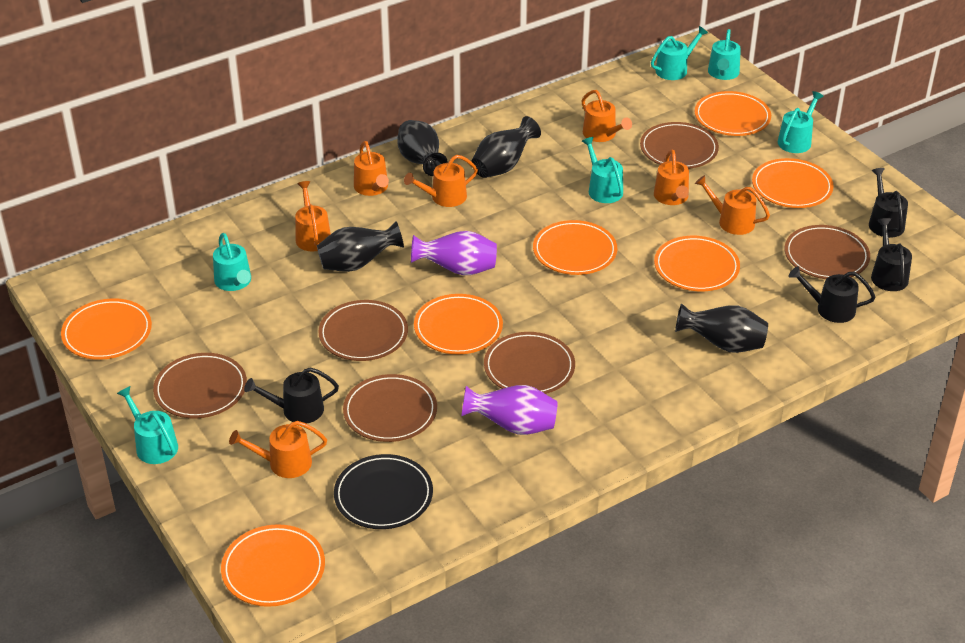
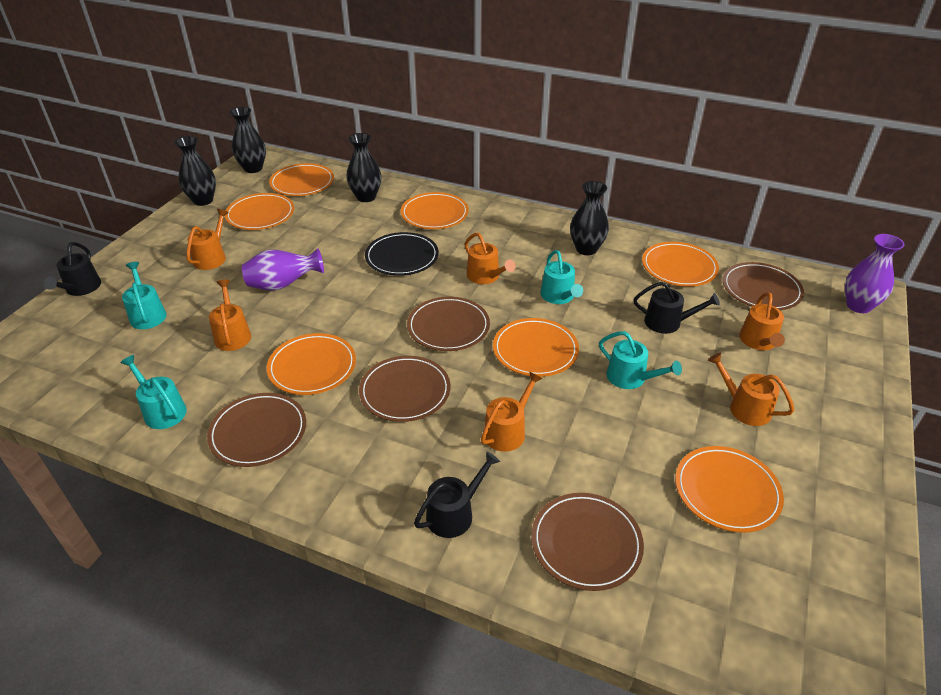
black watering can: [244,367,339,424] [789,266,875,323] [869,168,908,238] [871,218,912,291] = 4 -> [44,242,101,296] [414,452,500,538] [633,282,720,334] = 3
brown plate: [153,353,247,419] [318,300,408,361] [343,374,437,442] [484,332,575,394] [640,122,719,169] [785,225,870,279] = 6 -> [207,393,306,467] [359,356,451,422] [407,297,490,351] [531,493,644,591] [723,262,804,310] = 5
orange watering can: [229,421,327,478] [295,181,331,251] [354,141,389,196] [404,155,478,207] [582,90,632,142] [654,150,689,205] [695,175,770,235] = 7 -> [187,209,229,270] [209,280,251,351] [465,233,516,284] [481,371,543,452] [708,353,795,426] [739,292,785,350] = 6
turquoise watering can: [117,386,178,464] [213,233,251,291] [582,137,623,203] [651,26,708,80] [708,29,741,80] [778,91,824,153] = 6 -> [120,355,187,429] [122,262,166,329] [541,250,583,304] [599,331,682,389] = 4

